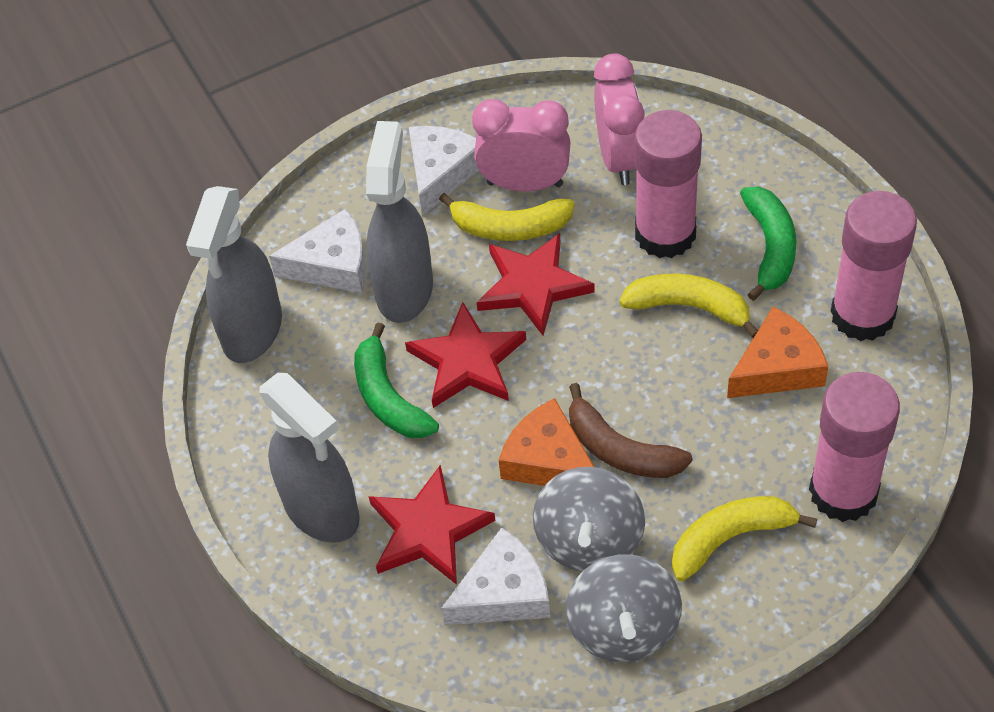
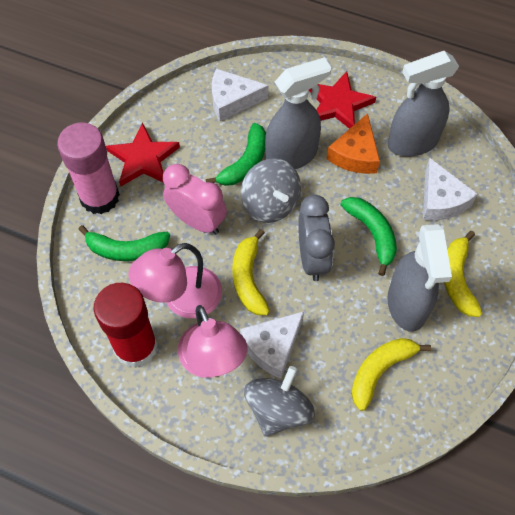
brown banana: [569,383,693,478] = 1 -> none = 0
green banana: [354,322,439,438] [740,187,796,301] = 2 -> [78,225,170,261] [206,123,266,186] [340,197,397,276] = 3
grey clock: none = 0 -> [298,195,335,281] = 1
orange cheese: [499,398,594,486] [727,307,828,398] = 2 -> [327,113,380,174] = 1
pink clock: [472,99,571,192] [594,54,645,185] = 2 -> [163,164,227,234] = 1
pink glue stick: [634,110,702,258] [809,372,900,522] [831,191,917,341] = 3 -> [57,122,120,214] = 1
pink lamp: none = 0 -> [129,243,222,318] [178,305,248,378] = 2
red glue stick: none = 0 -> [94,283,158,368] = 1
red star: [369,465,495,585] [405,302,526,408] [477,233,595,335] = 3 -> [106,123,180,186] [309,71,376,129] = 2

